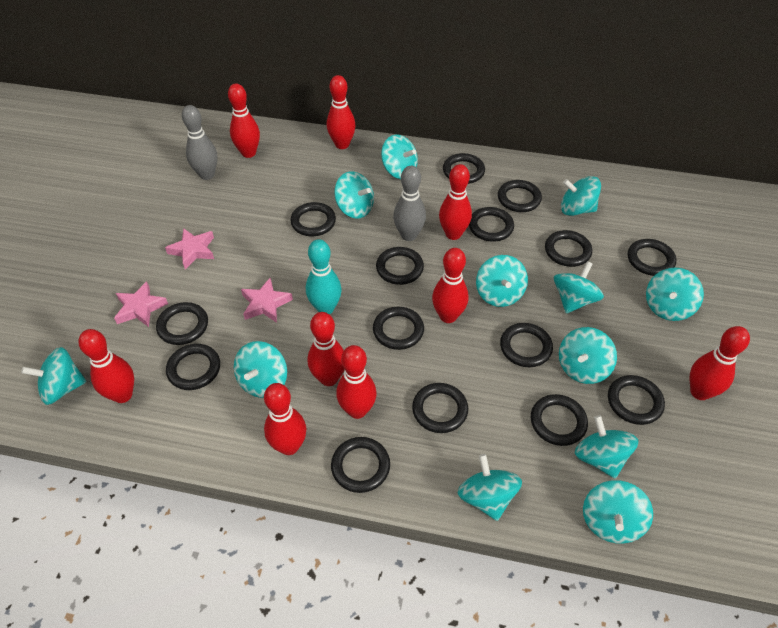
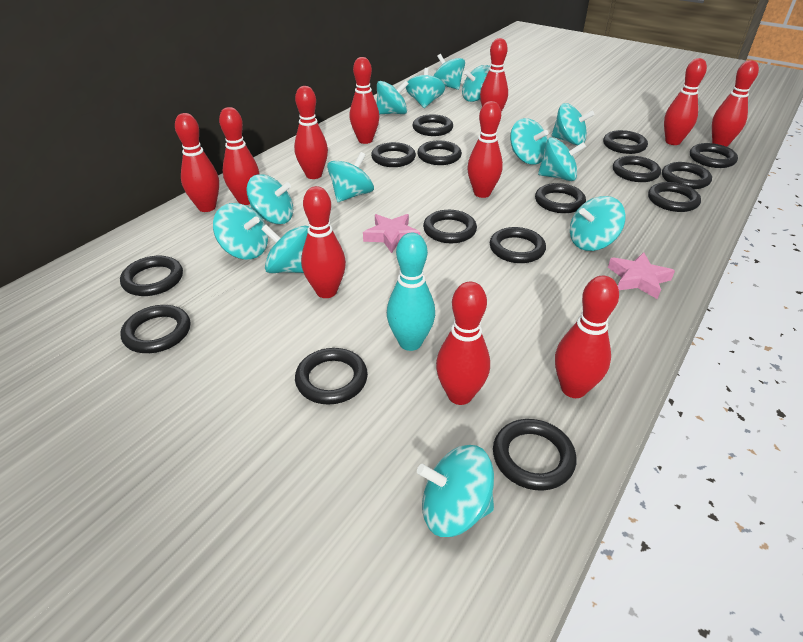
grey bowling pin: [182,105,217,180] [393,166,426,241] = 2 -> none = 0
pink star: [114,281,168,327] [165,228,214,269] [241,278,293,323] = 3 -> [363,214,420,253] [608,252,675,299] = 2
red bowling pin: [78,329,134,403] [228,83,260,158] [264,383,306,455] [308,312,345,386] [327,75,356,149] [336,345,377,419] [432,248,468,323] [439,164,472,240] [690,326,750,400] = 9 -> [175,113,219,212] [219,107,260,205] [294,86,328,179] [301,186,346,298] [349,57,379,144] [436,282,490,405] [467,101,503,198] [480,38,508,112] [555,276,619,398] [664,58,707,145] [712,60,759,147] = 11
turquoise spinning top: [21,347,87,405] [234,341,287,398] [334,171,374,219] [381,134,418,179] [458,454,522,521] [476,255,528,307] [554,261,604,314] [559,327,617,384] [561,176,601,216] [575,415,638,479] [583,480,653,544] [646,268,704,321] = 12 -> [213,203,268,259] [247,174,293,224] [261,225,309,273] [327,152,374,202] [377,80,409,114] [406,68,445,108] [417,445,494,537] [434,54,465,90] [462,65,491,102] [510,118,548,165] [538,137,586,181] [551,103,594,145] [570,196,626,251] = 13

